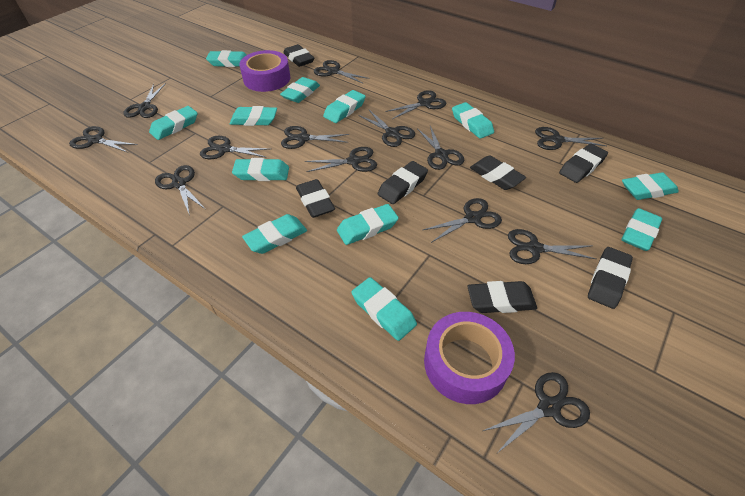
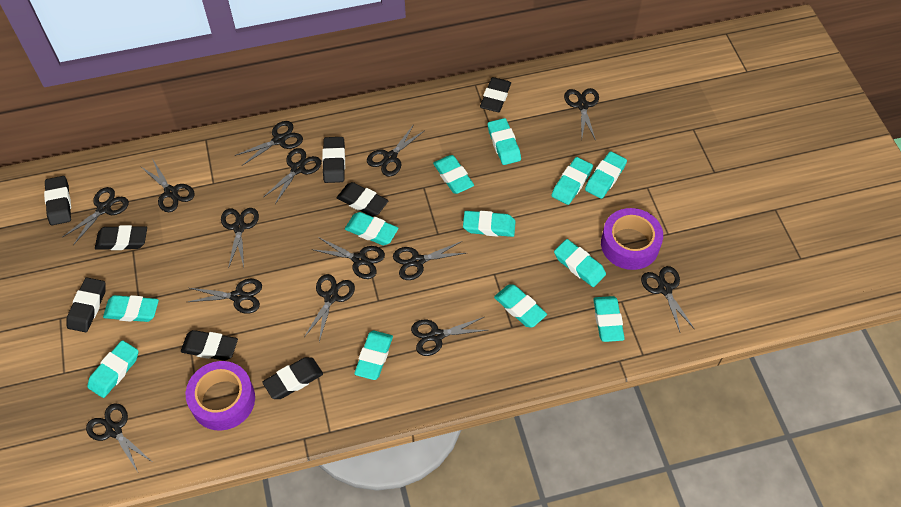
black eraser: [283,44,314,67] [296,179,335,218] [378,161,428,204] [468,281,537,313] [470,156,526,190] [559,144,608,183] [588,247,633,309] = 7 -> [44,176,71,225] [67,278,106,332] [95,225,147,250] [181,330,238,361] [262,357,323,399] [322,137,345,183] [337,182,388,216] [480,77,511,112] = 8

